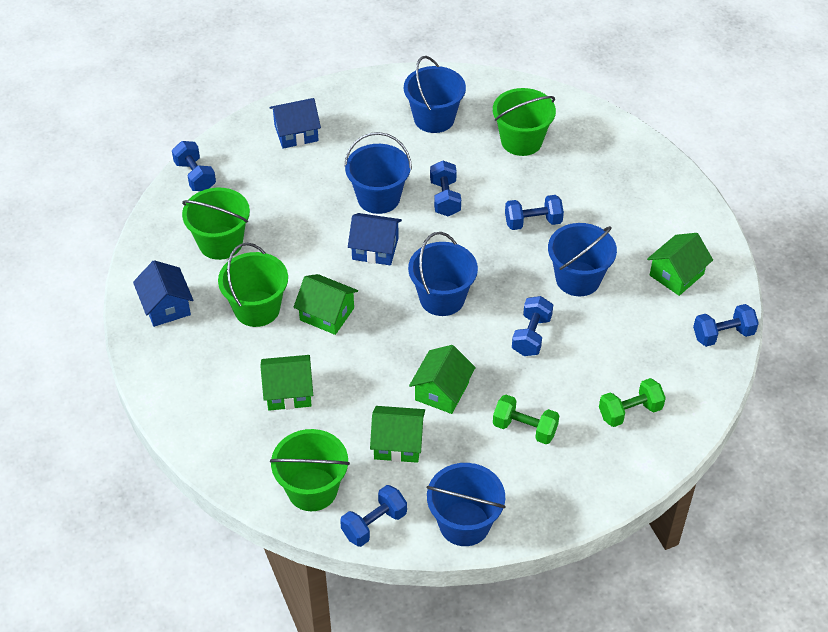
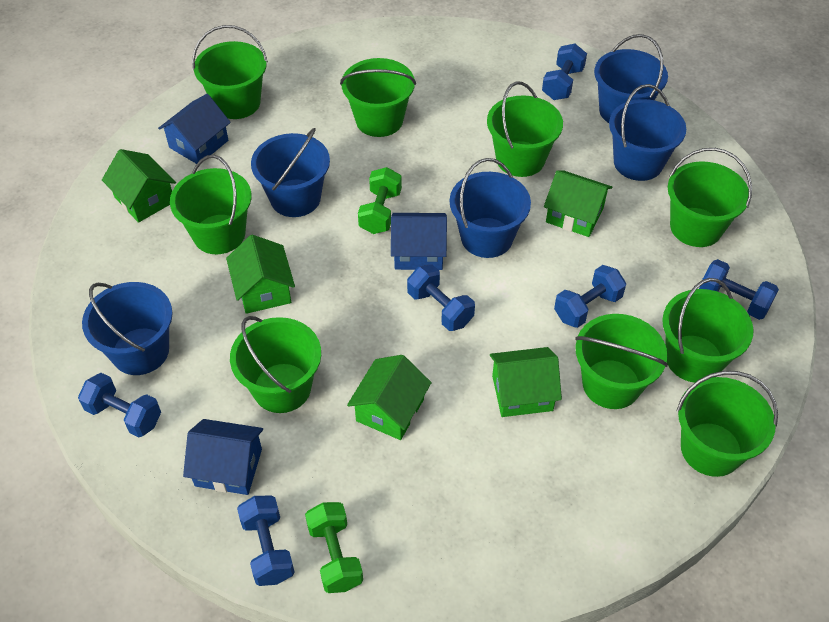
green bucket: [182,188,250,260] [218,243,288,327] [270,429,350,511] [493,88,556,156] = 4 -> [170,155,251,254] [192,25,268,119] [230,316,321,413] [340,58,416,137] [487,81,563,177] [575,314,668,409] [662,278,754,383] [668,148,752,247] [676,371,778,477] = 9

